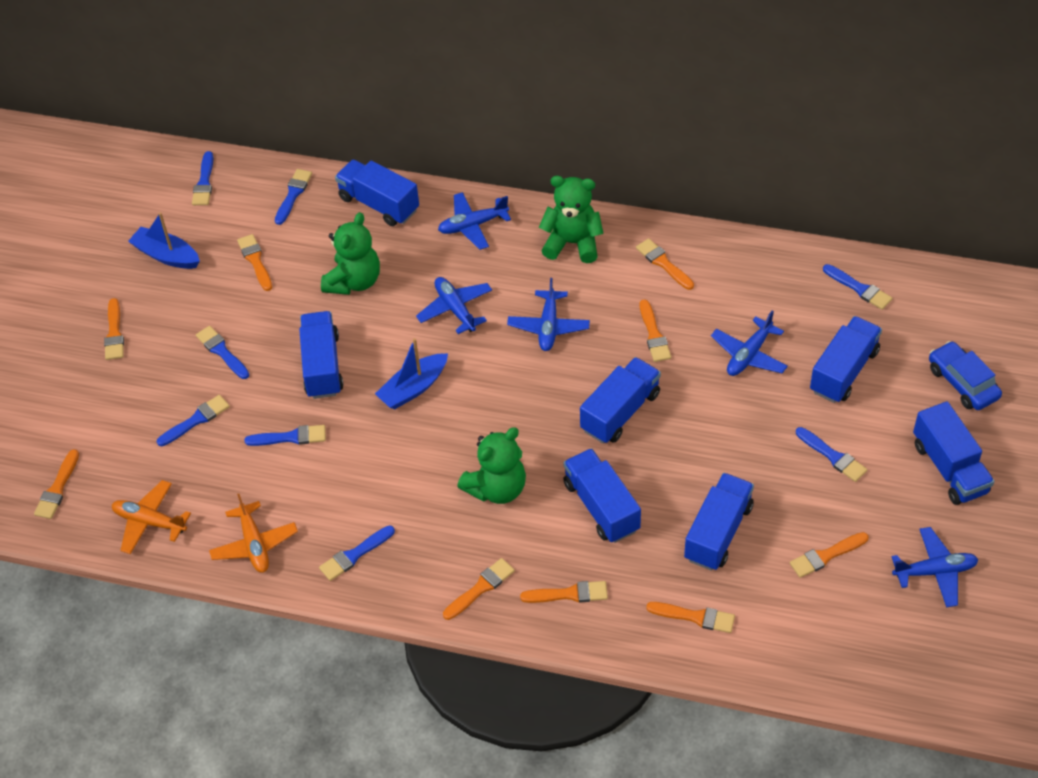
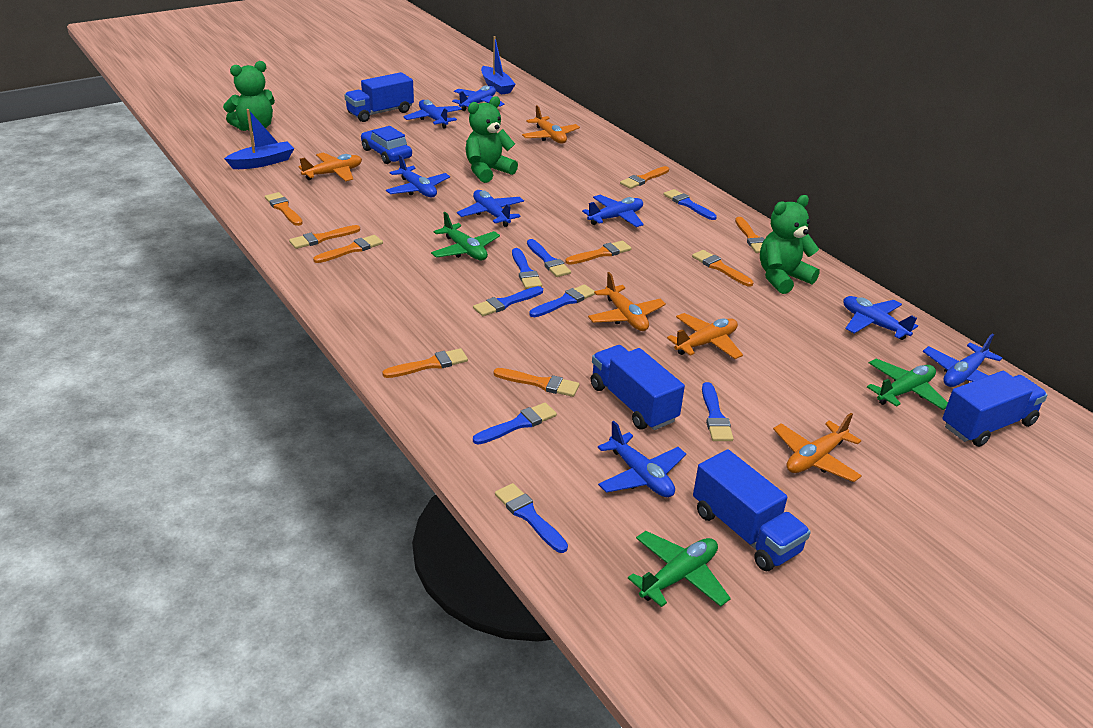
blue plane: [416,277,492,334] [438,192,511,250] [507,278,590,351] [711,310,788,376] [891,527,979,607] = 5 -> [386,155,450,197] [403,100,462,129] [452,85,505,111] [457,190,524,227] [582,195,644,227] [598,421,686,497] [843,296,918,340] [923,334,1002,387] = 8
blue truck: [299,311,343,399] [335,160,419,226] [563,448,641,543] [580,357,661,443] [684,473,754,571] [810,316,882,403] [913,401,995,505] = 7 -> [344,72,414,122] [591,345,685,430] [693,449,811,571] [942,371,1048,447] = 4
green plane: none = 0 -> [431,212,500,261] [628,531,731,607] [867,358,948,410] = 3
orange plane: [112,480,191,554] [209,494,298,573] = 2 -> [298,152,362,182] [522,105,580,144] [588,272,666,331] [667,313,743,359] [773,413,862,482] = 5

